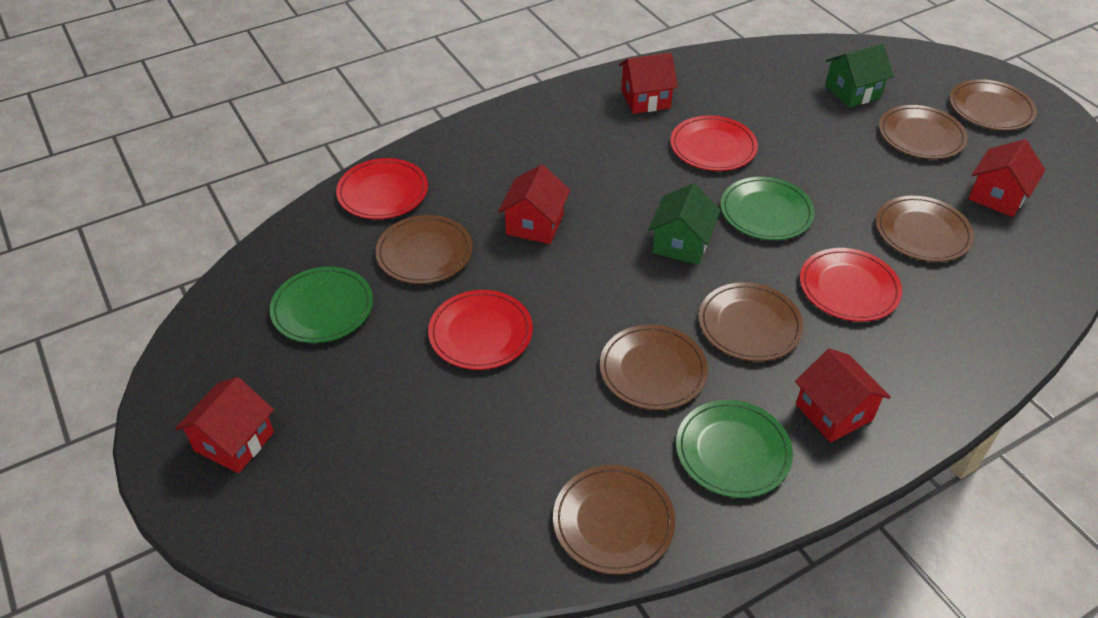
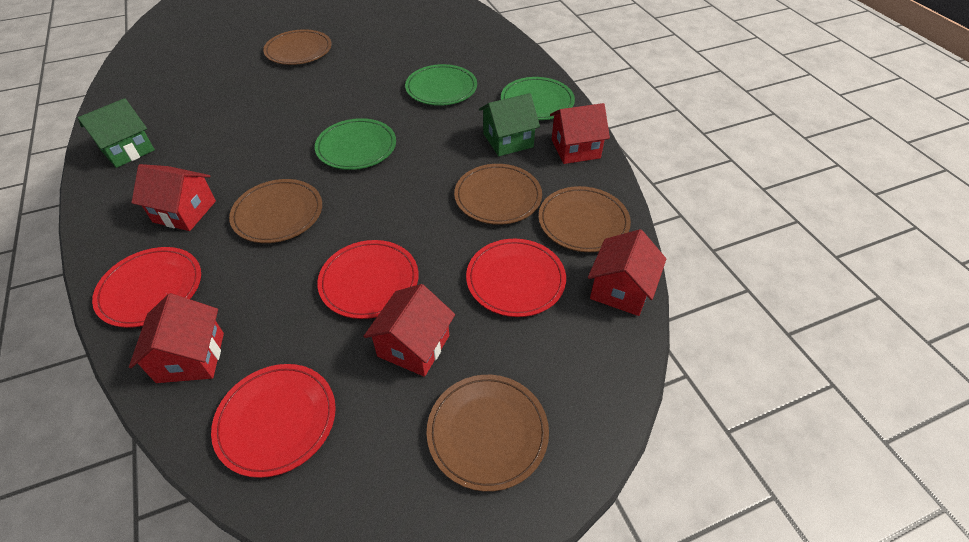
brown plate: [375,215,473,284] [553,465,675,575] [600,324,708,410] [699,282,804,361] [876,196,974,262] [879,105,968,159] [949,79,1037,131] = 7 -> [229,179,322,243] [263,29,332,65] [427,375,549,492] [454,164,542,225] [539,186,631,252] = 5

